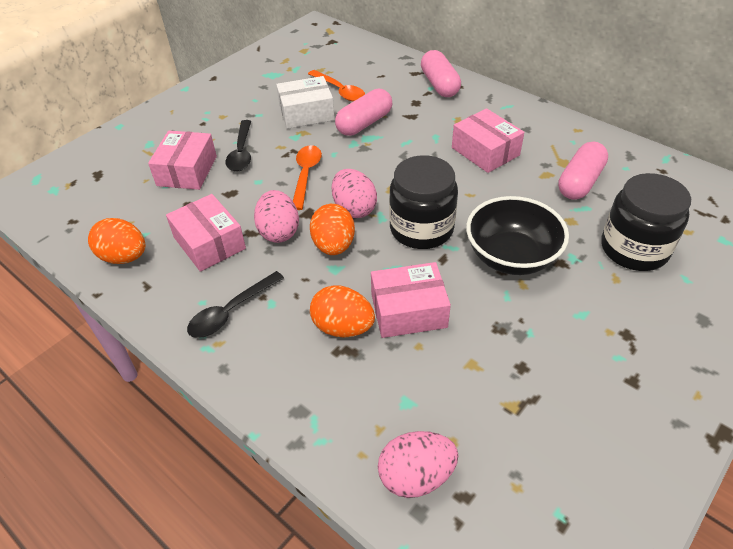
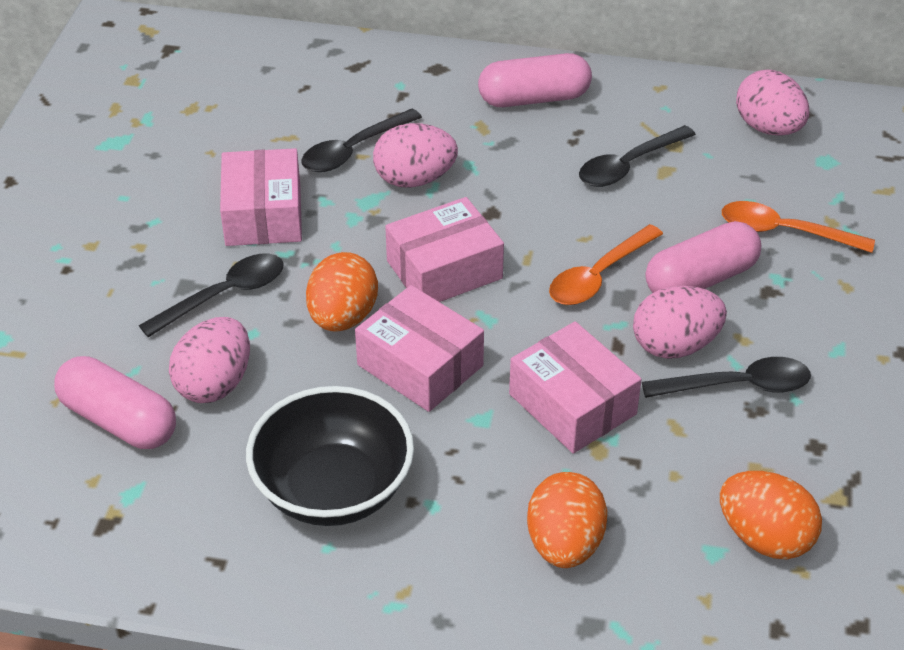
black jar: [389,155,458,249] [601,173,691,271] = 2 -> none = 0
black spoon: [187,271,284,338] [226,120,251,172] = 2 -> [139,254,284,337] [301,109,422,172] [579,125,696,187] [642,357,811,398] = 4
pink egg: [254,190,299,243] [332,169,377,218] [378,431,458,498] = 3 -> [169,317,250,403] [373,123,458,188] [633,285,727,359] [736,70,809,135] = 4
white box: [276,76,335,129] = 1 -> none = 0

